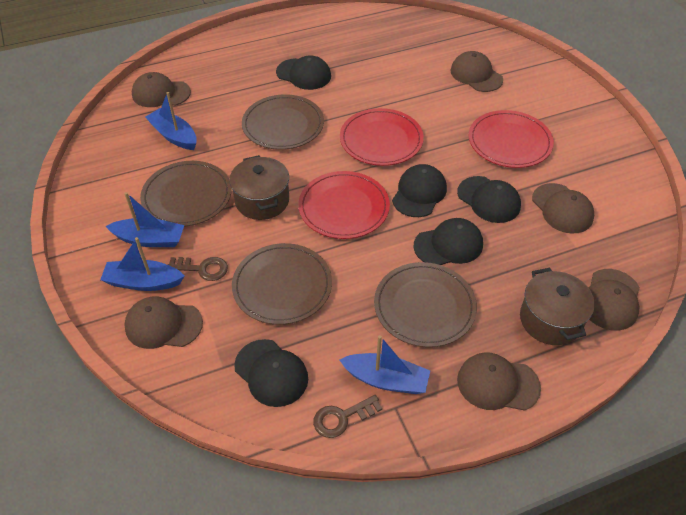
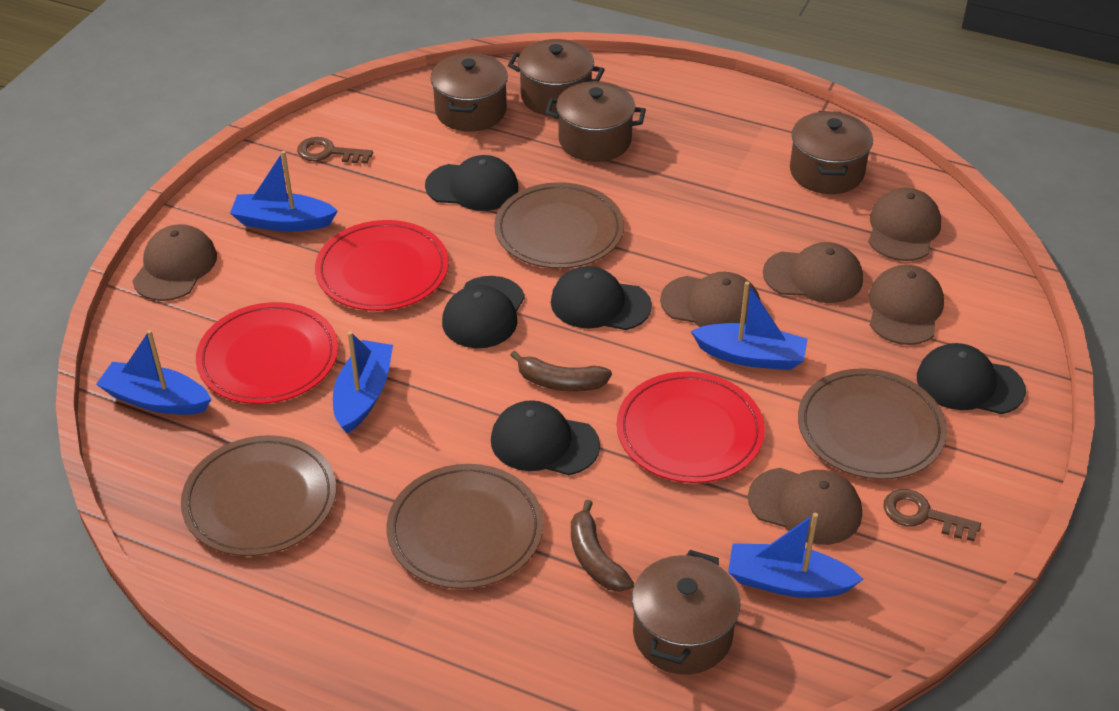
blue boat: [100,237,184,291] [106,192,184,247] [145,92,197,150] [340,335,430,394] = 4 -> [96,330,211,415] [230,151,338,231] [333,331,393,433] [691,281,808,370] [728,513,863,598] = 5
brown banana: none = 0 -> [510,351,612,391] [571,500,634,592] = 2
brown pot: [229,155,289,220] [520,268,595,345] = 2 -> [430,53,508,132] [508,39,605,116] [545,81,646,162] [632,550,740,675] [790,111,873,194] = 5

